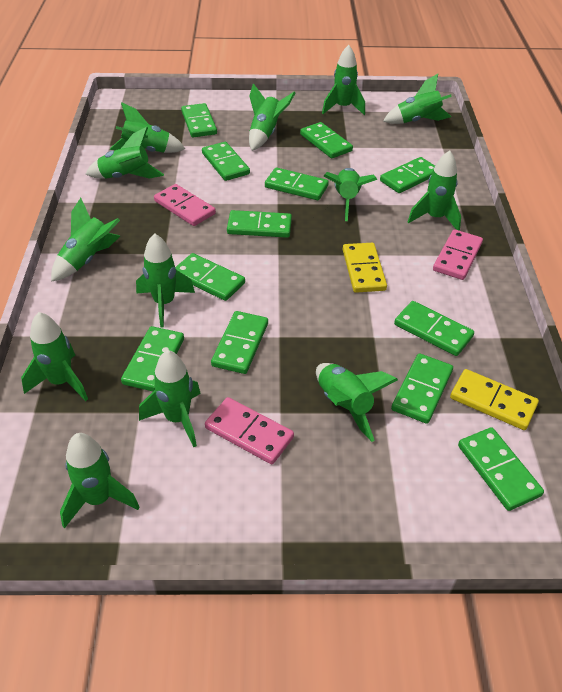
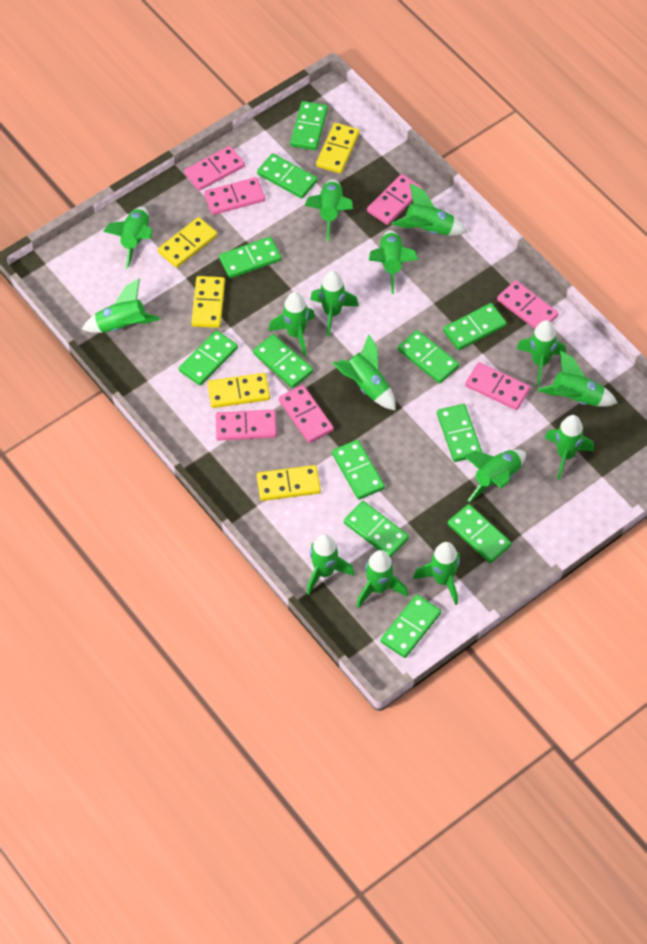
green rocket: [21,312,88,401] [51,198,120,282] [60,433,139,528] [86,127,164,179] [110,102,185,153] [136,233,195,328] [139,350,201,448] [249,83,295,151] [316,363,398,442] [322,45,365,115] [323,168,377,221] [383,74,452,124] [408,150,461,231] = 13 -> [82,279,160,333] [103,207,153,269] [268,292,315,357] [304,179,353,241] [307,534,354,595] [310,270,359,336] [332,334,396,411] [357,550,408,608] [369,230,418,294] [391,183,468,235] [413,542,460,605] [464,449,526,502] [517,320,566,386] [537,350,617,407] [545,415,594,480] = 15
pink domino: [154,184,216,226] [205,397,294,464] [433,229,483,280] = 3 -> [184,146,245,191] [204,177,265,215] [215,410,277,441] [279,385,334,443] [367,174,423,225] [465,362,530,410] [497,280,559,329] = 7
yellow domino: [343,243,387,293] [450,369,539,430] = 2 -> [158,217,217,268] [191,276,225,328] [207,373,270,408] [257,465,321,501] [316,123,359,173] = 5

